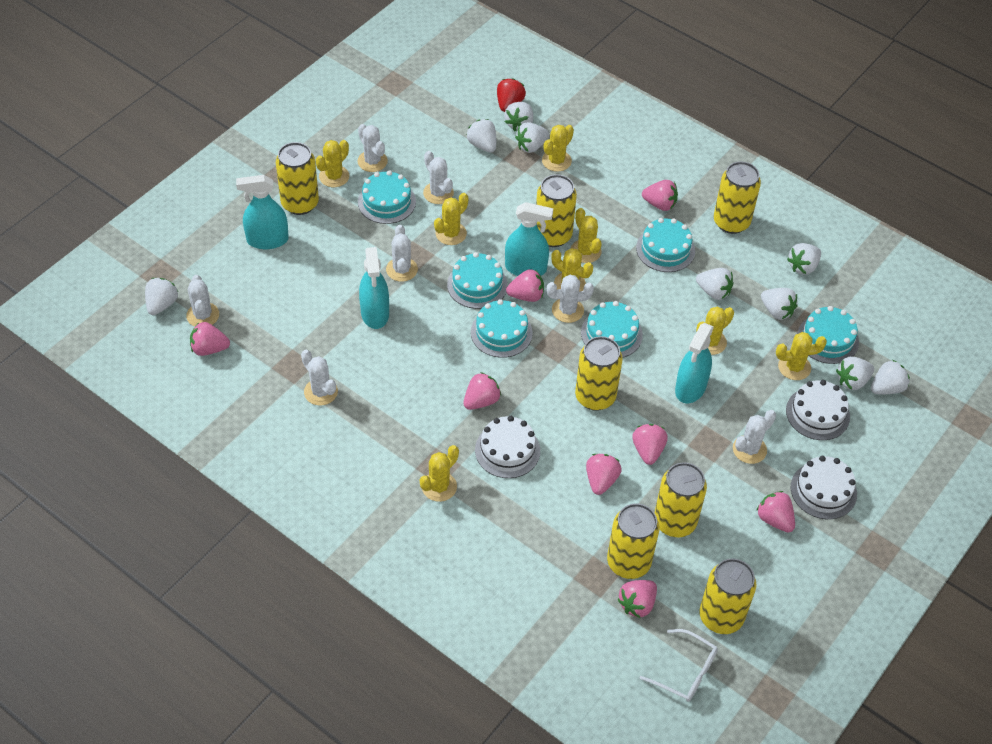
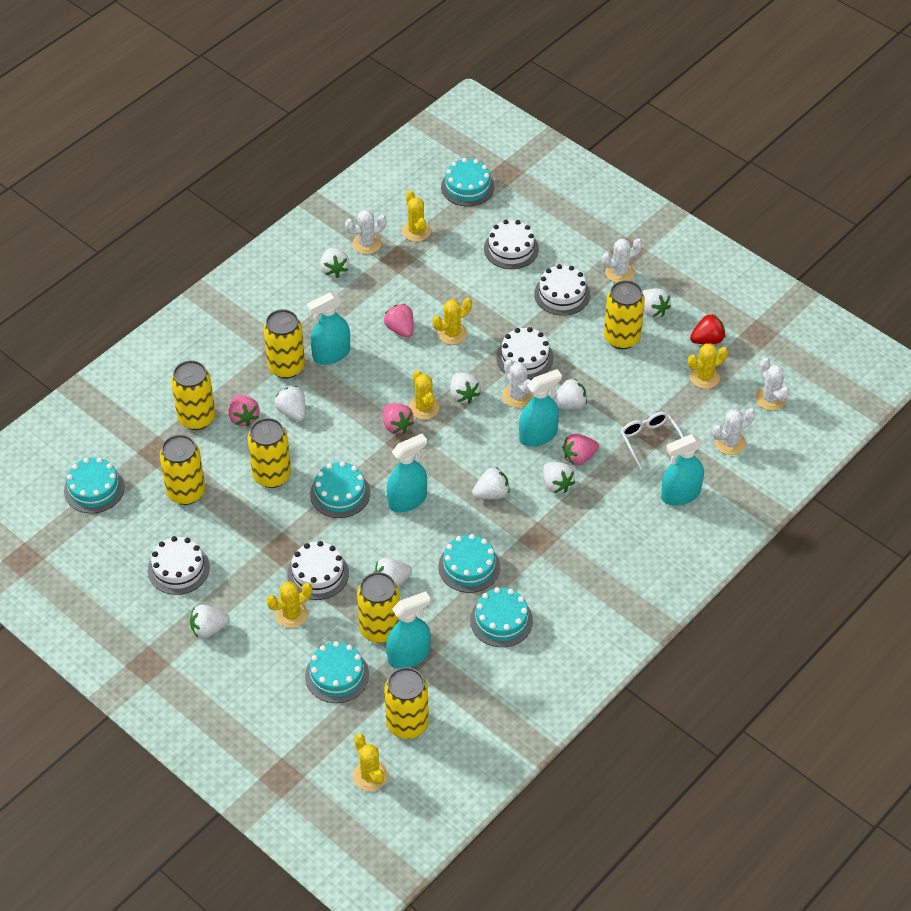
pink strawberry: [190,322,230,356] [463,372,501,410] [506,269,544,302] [586,454,622,495] [617,580,657,618] [632,424,668,465] [642,180,678,211] [756,491,795,532] = 8 -> [229,395,259,427] [383,403,414,434] [384,304,414,338] [562,434,599,465] = 4
turquoise spray bottle: [236,175,289,249] [359,247,389,329] [505,202,553,276] [675,323,714,403] = 4 -> [307,292,350,365] [386,591,431,669] [387,434,427,512] [519,369,562,447] [661,434,704,506] = 5
white cactus: [186,275,219,327] [301,350,338,405] [358,124,388,172] [386,225,418,282] [423,151,454,204] [547,275,594,323] [733,410,776,464] = 7 -> [345,210,387,254] [502,359,533,408] [602,238,642,283] [712,408,755,455] [755,358,789,411] = 5
white cake: [475,416,540,478] [786,380,850,440] [790,456,857,519] = 3 -> [148,536,210,595] [287,541,349,600] [484,220,539,269] [496,327,554,380] [534,264,590,316] = 5
yellow cactus: [316,140,349,187] [420,445,459,502] [434,193,468,245] [542,125,574,172] [551,248,593,292] [570,208,602,263] [696,307,734,355] [776,332,827,380] = 8 -> [266,582,312,628] [353,734,388,791] [402,190,431,242] [409,370,439,420] [432,298,472,345] [688,343,728,389] = 6

